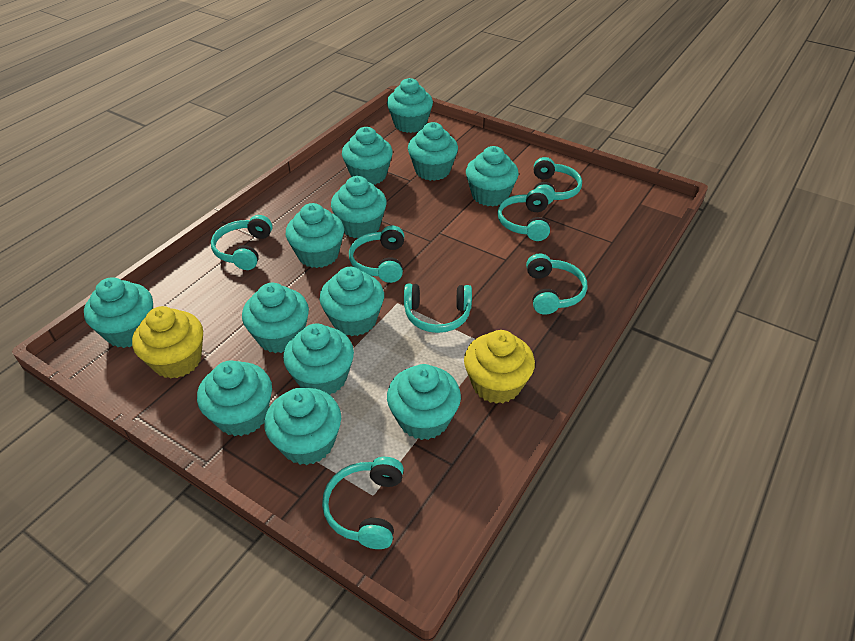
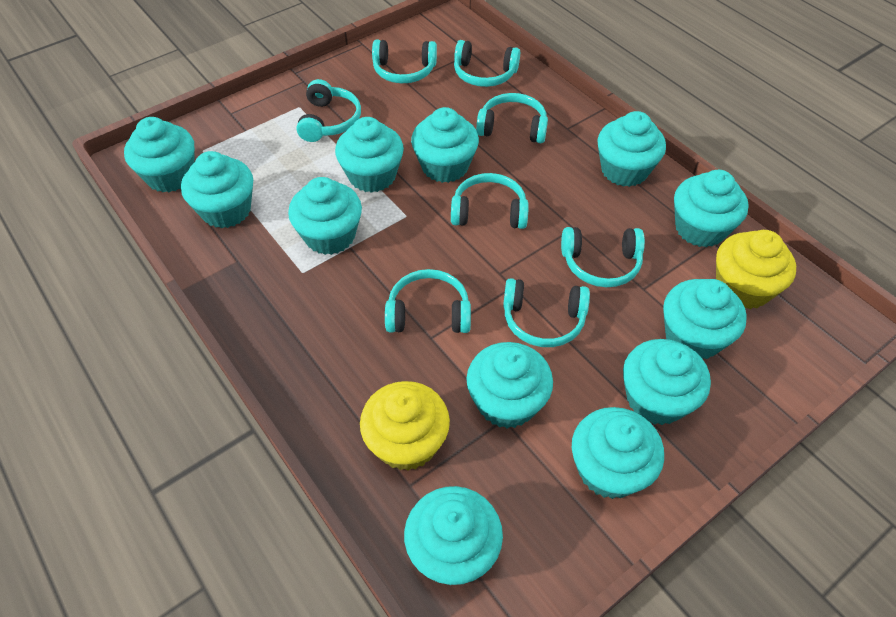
turquoise cupcake: [84,277,153,348] [197,361,272,436] [242,283,309,353] [264,388,341,465] [283,323,354,395] [286,203,344,268] [320,267,384,336] [331,176,387,238] [342,127,393,185] [387,78,433,133] [387,364,461,440] [408,122,458,181] [466,146,519,207] = 13 -> [124,117,195,192] [181,151,253,228] [288,177,362,255] [335,117,404,193] [404,486,503,585] [411,107,479,183] [466,342,553,428] [572,407,664,499] [597,111,666,187] [623,339,711,425] [663,279,747,359] [674,170,748,247] = 12
turquoise headphones: [211,215,272,270] [322,457,404,549] [349,226,404,283] [404,283,472,333] [497,189,550,241] [526,254,588,315] [533,157,582,204] = 7 -> [296,79,361,142] [372,40,437,83] [385,269,471,333] [451,173,529,229] [454,40,520,87] [476,93,548,143] [503,278,590,347] [561,227,645,287] = 8

